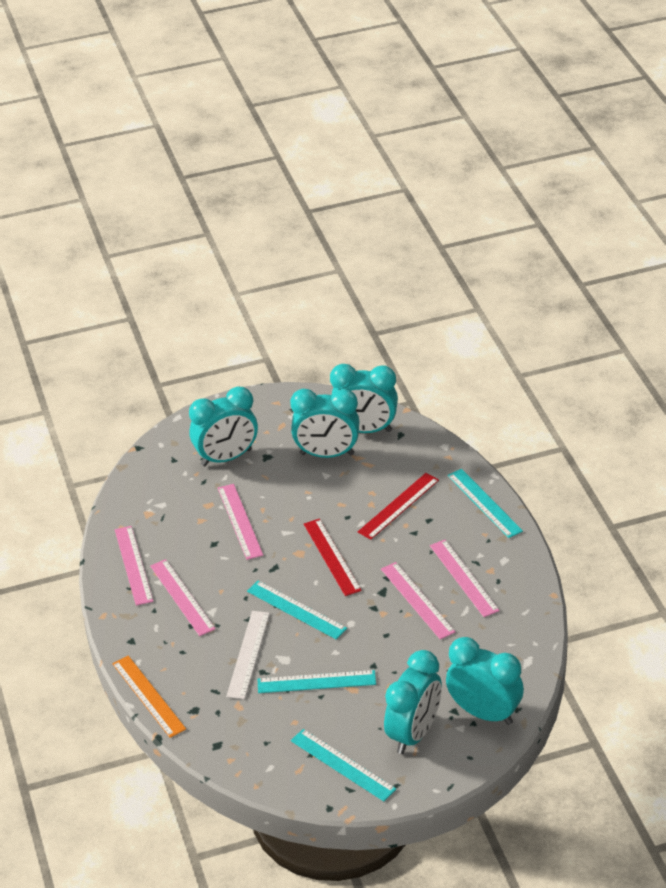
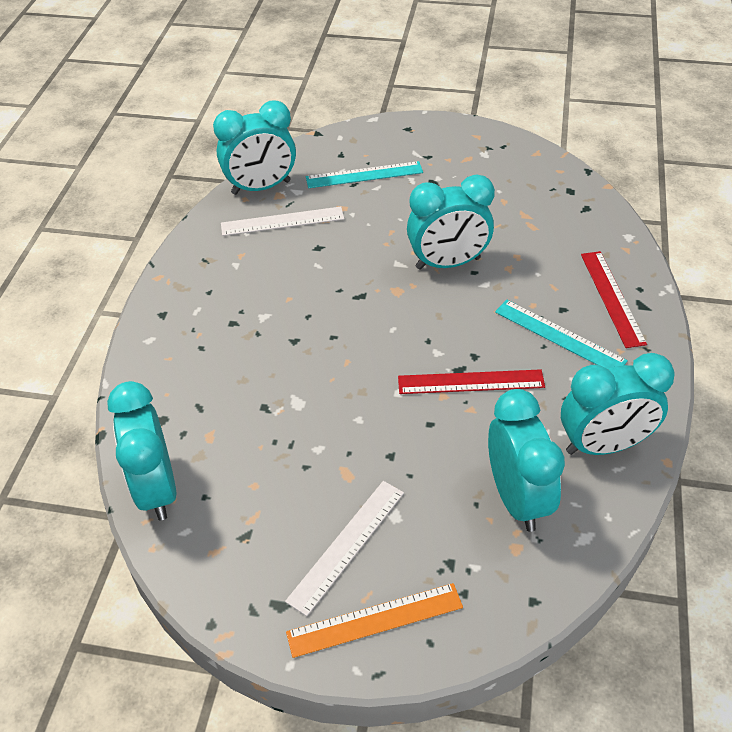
pink ruler: [115,526,153,606] [150,559,215,636] [218,484,263,560] [381,562,455,639] [430,540,500,617] = 5 -> none = 0
turquoise ruler: [247,581,347,639] [258,670,376,693] [291,729,396,801] [447,469,523,538] = 4 -> [306,161,423,188] [495,300,628,369] = 2
white ruler: [226,611,270,699] = 1 -> [221,207,344,236] [285,481,404,616] = 2

